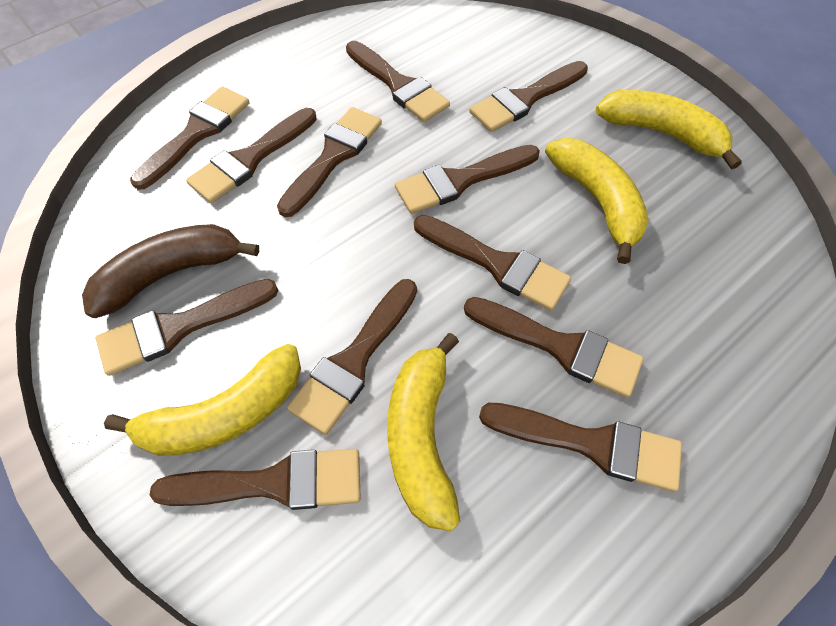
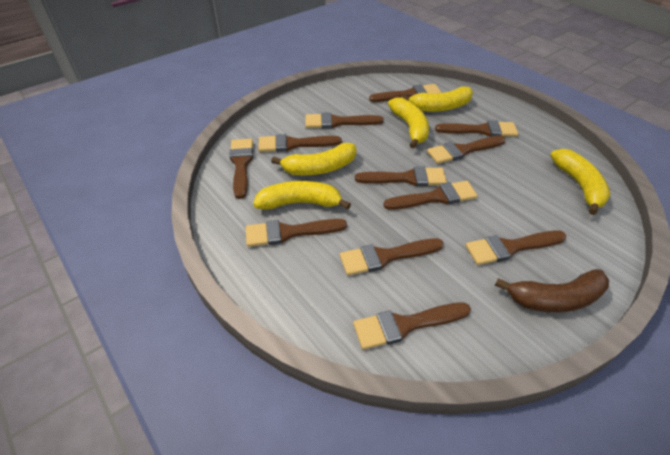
yellow banana: [104,344,301,456] [387,333,460,531] [545,138,649,264] [596,90,742,169] = 4 -> [253,181,351,210] [271,143,356,175] [388,97,429,149] [401,86,473,112] [550,149,610,215] = 5

